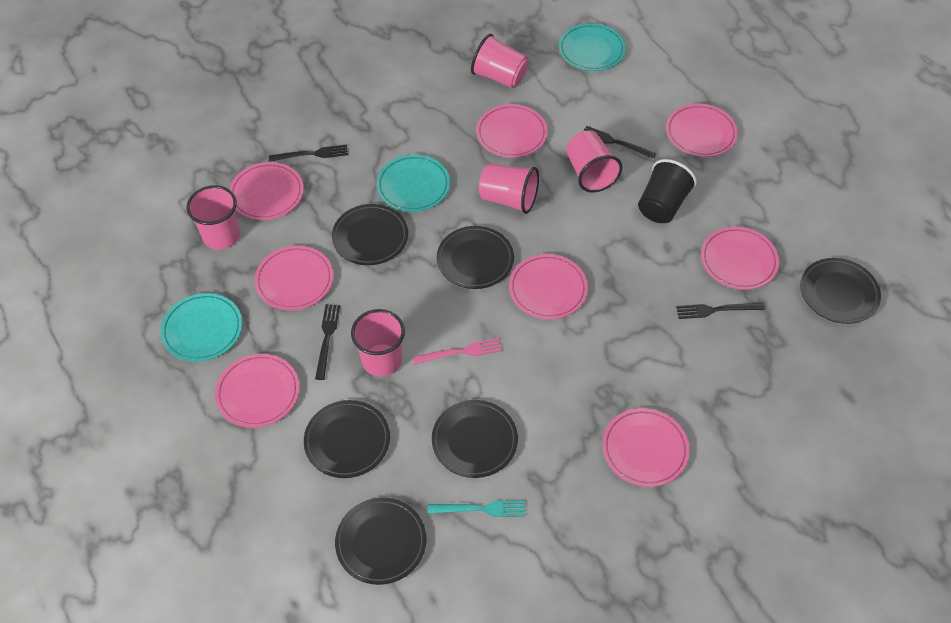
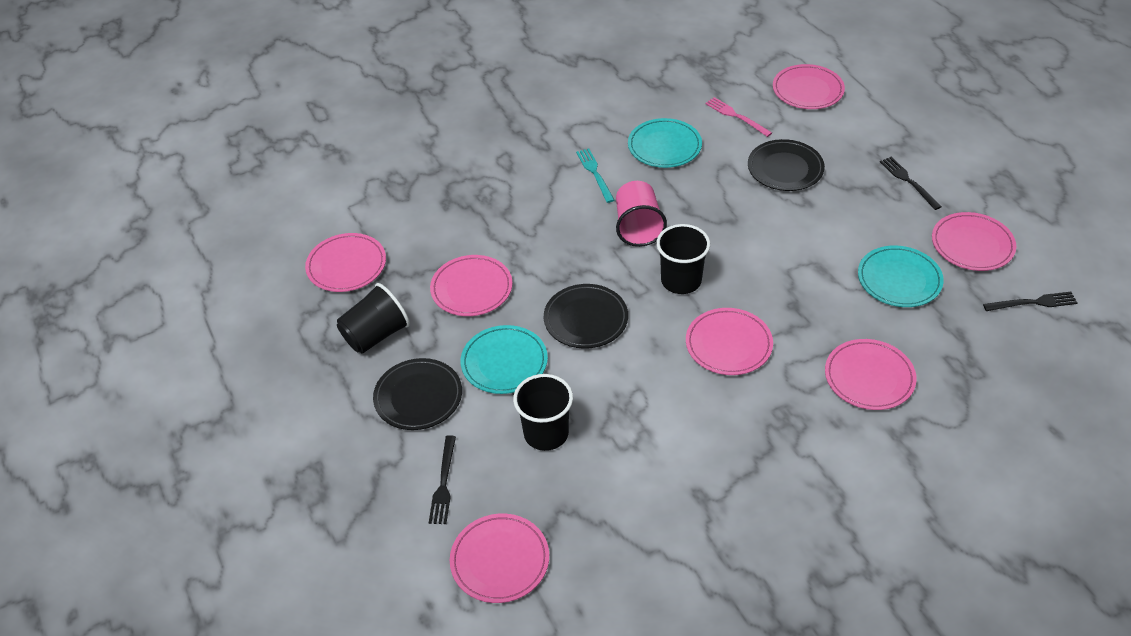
black cup: [638,159,697,223] = 1 -> [337,283,410,354] [513,374,573,451] [656,224,710,294] = 3
black fork: [269,145,348,162] [315,304,340,380] [583,126,657,159] [676,303,764,319] = 4 -> [429,435,456,524] [880,157,942,210] [983,292,1077,311] = 3
black plate: [304,400,390,478] [332,204,408,265] [335,497,426,585] [432,400,518,478] [437,226,514,289] [800,258,881,324] = 6 -> [373,358,462,430] [544,284,628,349] [748,139,825,191] = 3
pink cup: [186,185,240,250] [351,309,405,377] [471,34,529,88] [479,163,539,214] [566,131,622,193] = 5 -> [616,181,667,247] = 1
pink plate: [215,354,299,428] [229,162,304,220] [254,246,333,311] [476,104,548,158] [509,254,588,319] [602,408,690,487] [666,104,738,157] [701,227,779,290] = 8 -> [305,233,386,292] [430,255,512,316] [450,514,549,603] [686,308,773,375] [773,64,845,109] [825,339,917,410] [932,212,1016,271] = 7

